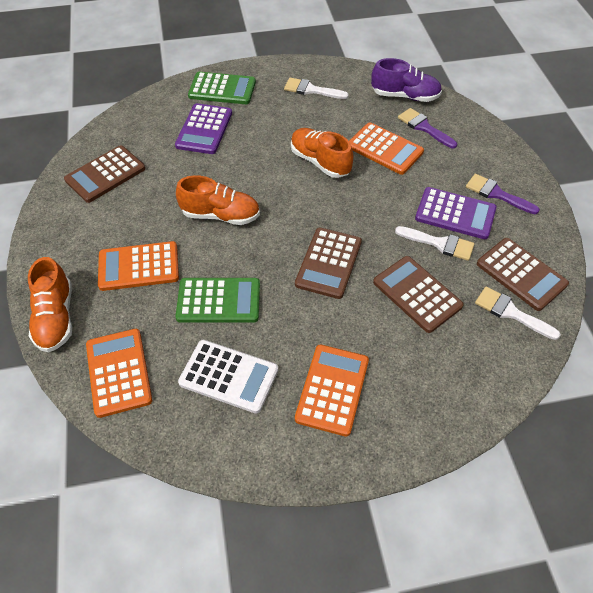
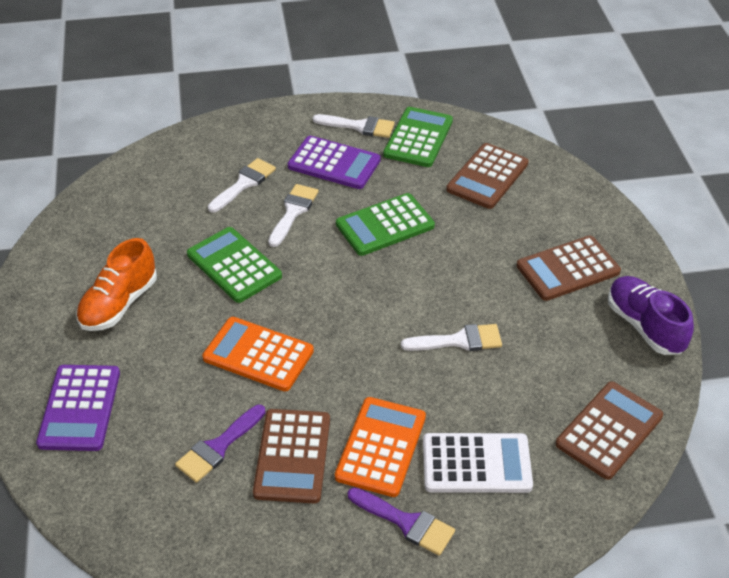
green calculator: [175,278,260,323] [188,72,256,104] = 2 -> [187,227,282,303] [336,193,435,256] [383,107,453,167] = 3
orange calculator: [86,329,152,418] [98,241,179,291] [295,344,369,437] [349,122,424,175] = 4 -> [202,317,314,391] [335,397,426,497] = 2
orange shoe: [28,257,72,352] [176,175,260,225] [291,128,353,178] = 3 -> [76,238,157,331] = 1
white brush: [284,78,349,99] [395,226,474,261] [475,286,561,340] = 3 -> [208,158,276,213] [268,184,319,247] [313,114,395,138] [401,324,502,351] = 4

